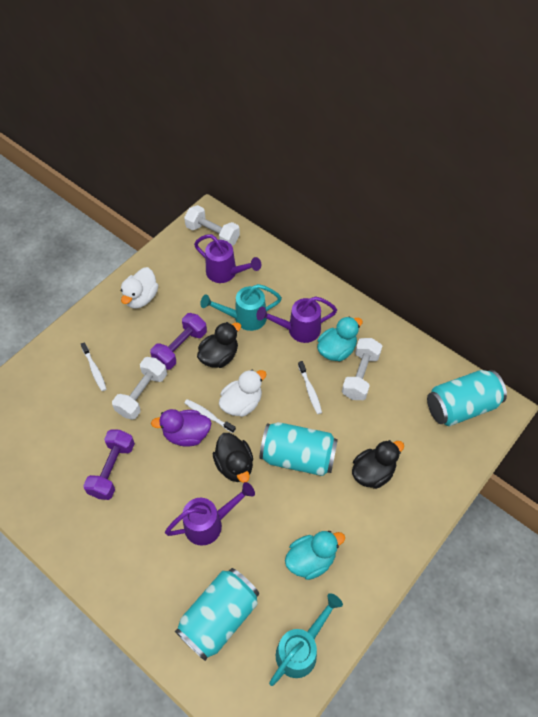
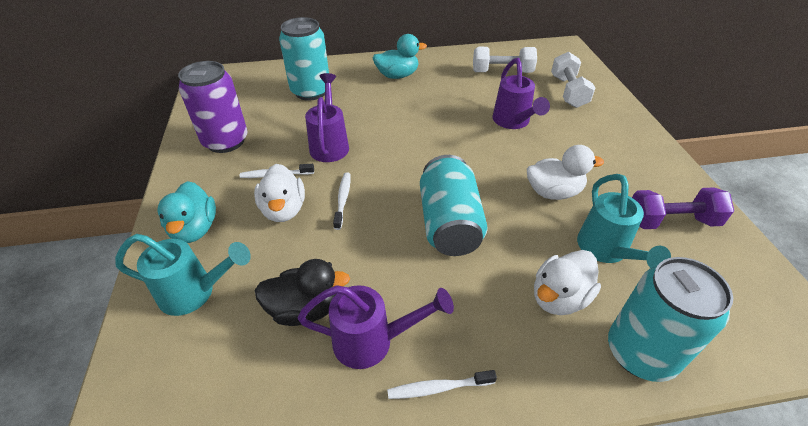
black duck: [197,322,241,368] [213,433,253,483] [352,440,404,489] = 3 -> [255,259,350,326] = 1
purple can: none = 0 -> [178,61,248,153] = 1
purple duck: [151,409,211,446] = 1 -> none = 0
purple dumbbell: [83,430,135,500] [150,313,207,370] = 2 -> [632,187,734,229] = 1
white duck: [121,267,158,309] [219,370,267,417] = 2 -> [254,164,305,222] [527,145,604,200] [534,250,601,315] = 3
white dumbbell: [112,357,167,420] [184,205,240,246] [342,338,382,400] = 3 -> [473,47,537,73] [551,52,595,108] = 2

